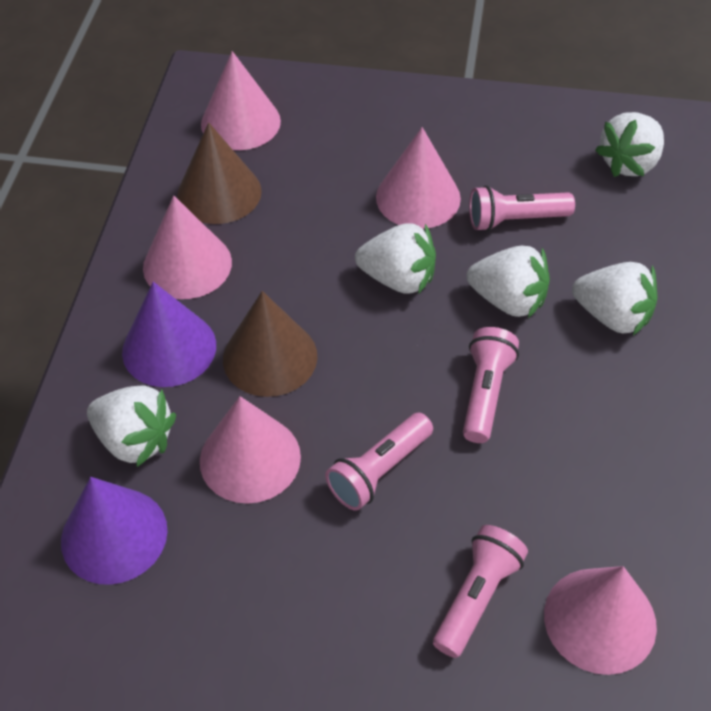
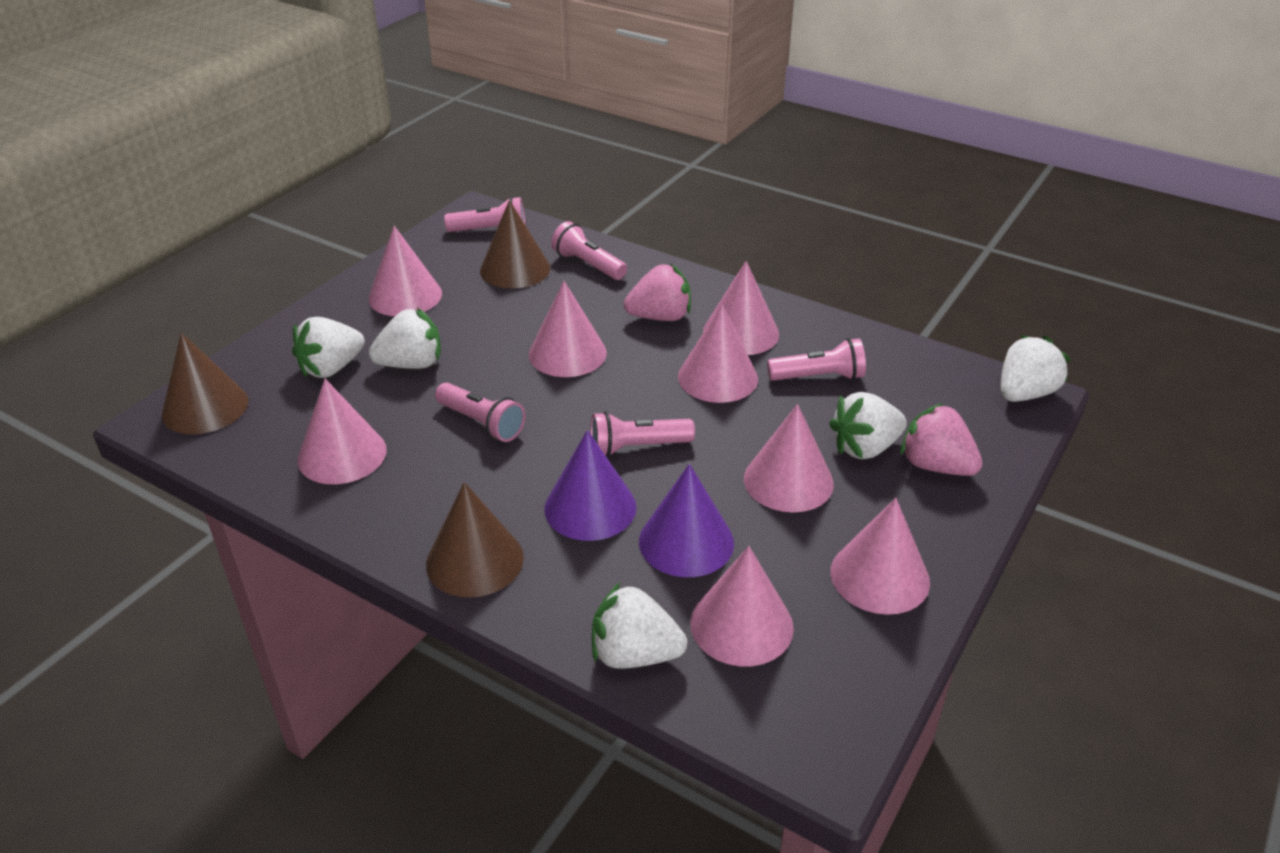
brown cone: [177,122,262,224] [223,291,317,397] = 2 -> [162,333,248,434] [426,482,524,597] [480,200,550,289] = 3
pink cone: [143,196,232,299] [200,396,301,504] [201,51,281,150] [376,127,461,229] [544,566,657,675] = 5 -> [298,379,387,484] [368,226,442,316] [529,281,607,377] [678,304,758,403] [690,546,794,667] [703,261,779,355] [744,404,834,512] [830,498,930,615] = 8
pink flashlight: [325,413,433,511] [433,525,528,658] [463,327,519,443] [469,185,575,231] = 4 -> [435,382,525,442] [444,197,525,232] [551,221,627,280] [590,411,695,457] [767,338,866,381] = 5
pink strawberry: none = 0 -> [624,264,691,321] [900,403,983,476] = 2

